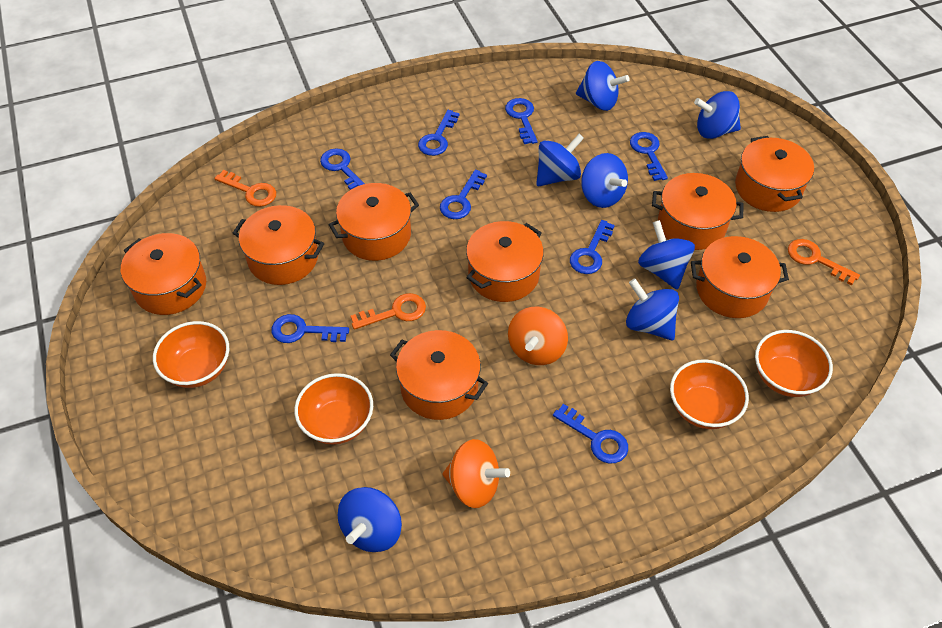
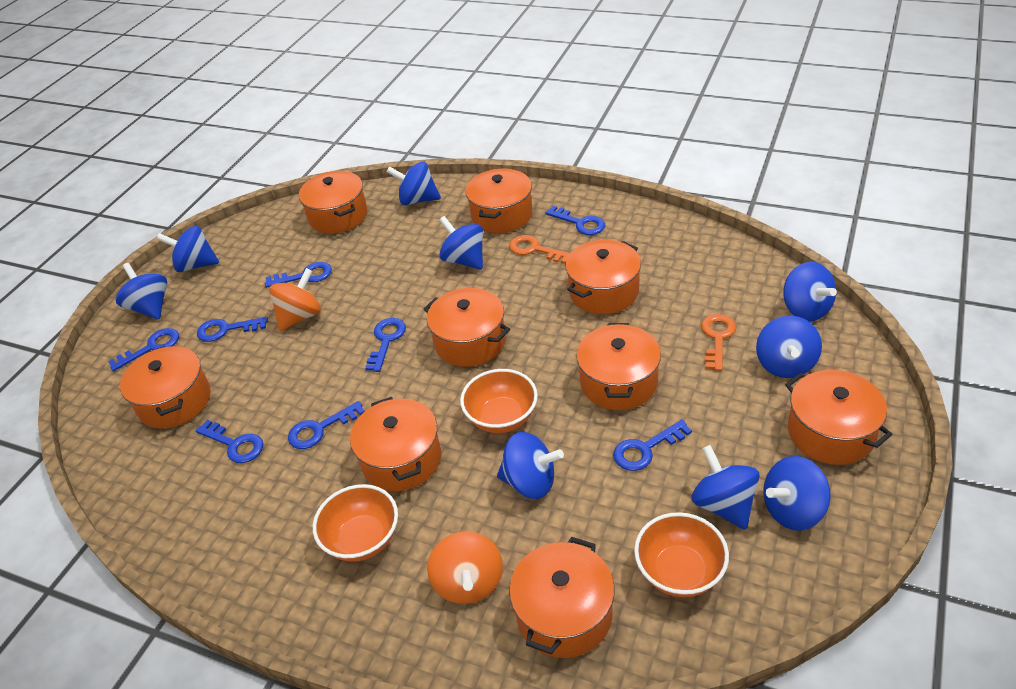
blue spinning top: [338,487,402,552] [536,134,584,186] [576,61,630,111] [581,153,628,208] [626,278,679,341] [638,220,695,290] [694,91,741,139] = 7 -> [116,263,167,320] [157,226,219,272] [387,162,441,205] [439,216,483,270] [497,432,564,499] [692,445,760,530] [756,316,822,378] [763,456,831,531] [783,262,837,321] = 9
orange bowl: [153,321,229,388] [294,373,373,445] [670,359,749,429] [755,330,833,397] = 4 -> [313,484,398,562] [460,369,538,433] [634,512,729,597] = 3
orange key: [214,170,276,207] [351,293,426,330] [788,239,860,285] = 3 -> [509,235,570,264] [701,314,736,371] = 2
orange pot: [121,233,206,315] [233,205,324,285] [329,183,419,261] [390,330,488,420] [466,221,544,302] [652,173,744,250] [691,236,789,318] [735,136,814,212] = 8 -> [120,346,211,428] [299,171,367,233] [350,397,441,491] [424,288,510,367] [466,169,533,233] [509,537,615,658] [566,240,641,314] [576,323,661,410] [785,370,893,465] = 9

